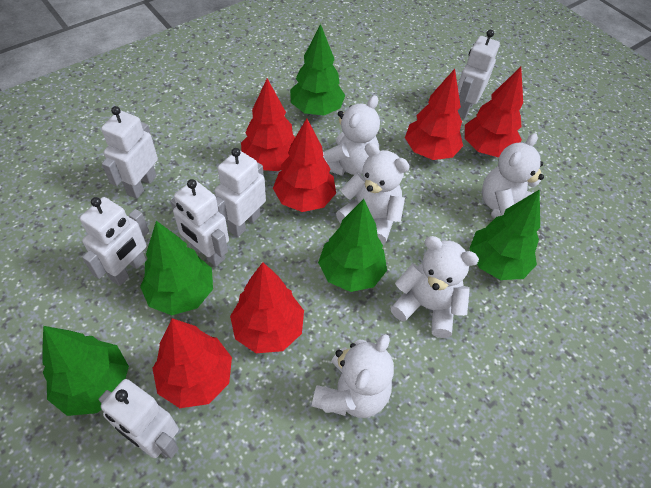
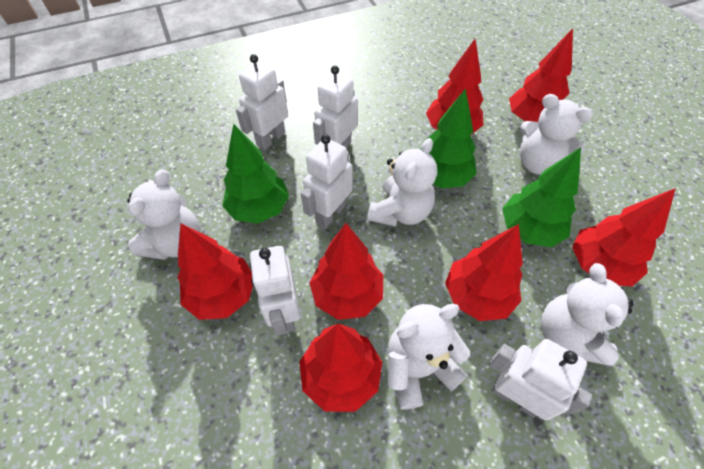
green tree: [42,326,129,416] [140,221,213,315] [290,24,345,116] [318,199,387,292] [469,189,540,280] = 5 -> [222,124,289,224] [420,89,477,188] [502,147,581,247] = 3
red tree: [152,318,232,408] [230,262,304,353] [241,78,295,171] [273,118,336,212] [405,69,463,160] [465,67,523,157] = 6 -> [177,223,253,320] [299,324,382,412] [310,223,383,320] [426,39,484,135] [445,224,523,321] [509,29,573,122] [572,188,676,286] = 7
white robot: [80,197,149,286] [99,379,179,458] [101,106,158,199] [170,179,229,267] [215,148,266,237] [458,29,500,119] = 6 -> [236,54,288,151] [250,246,300,335] [301,134,353,229] [313,65,358,148] [489,339,592,420] = 5

